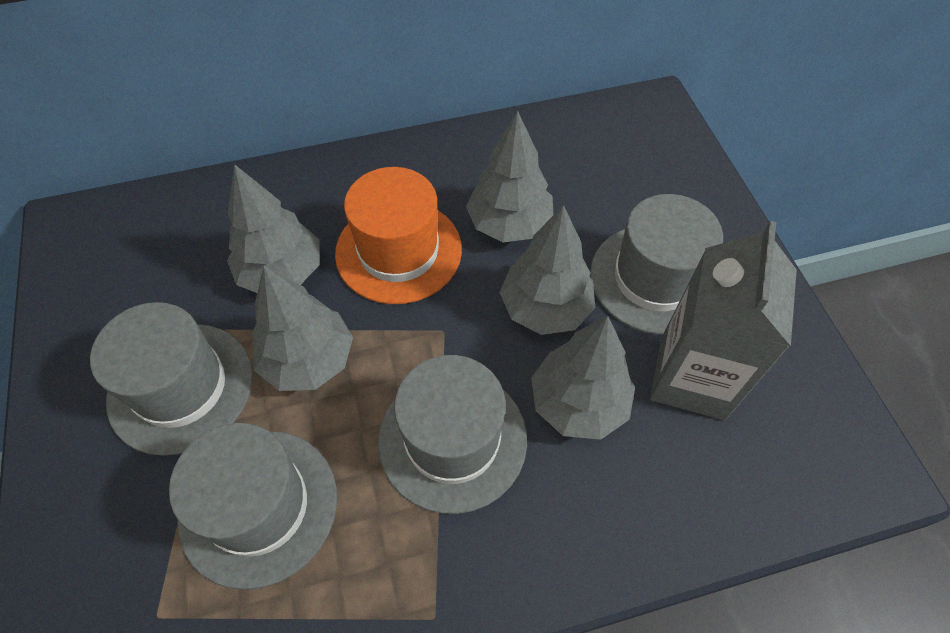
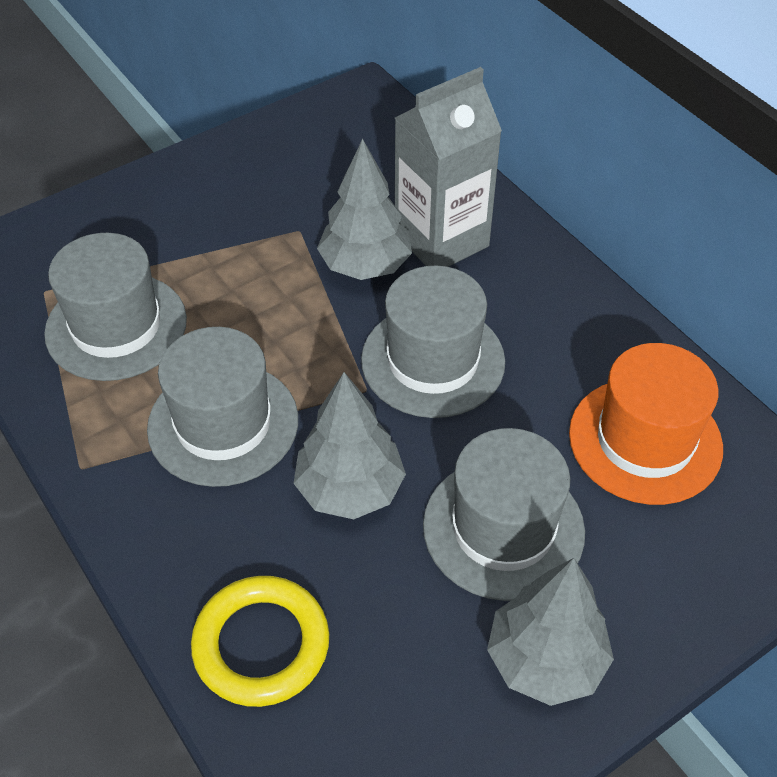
grey tree: [227,164,319,293] [252,265,353,391] [466,111,553,242] [499,205,595,335] [531,316,635,440] = 5 -> [293,372,406,519] [317,139,412,280] [487,558,614,706] = 3
yellow ring: none = 0 -> [191,576,329,707] = 1

